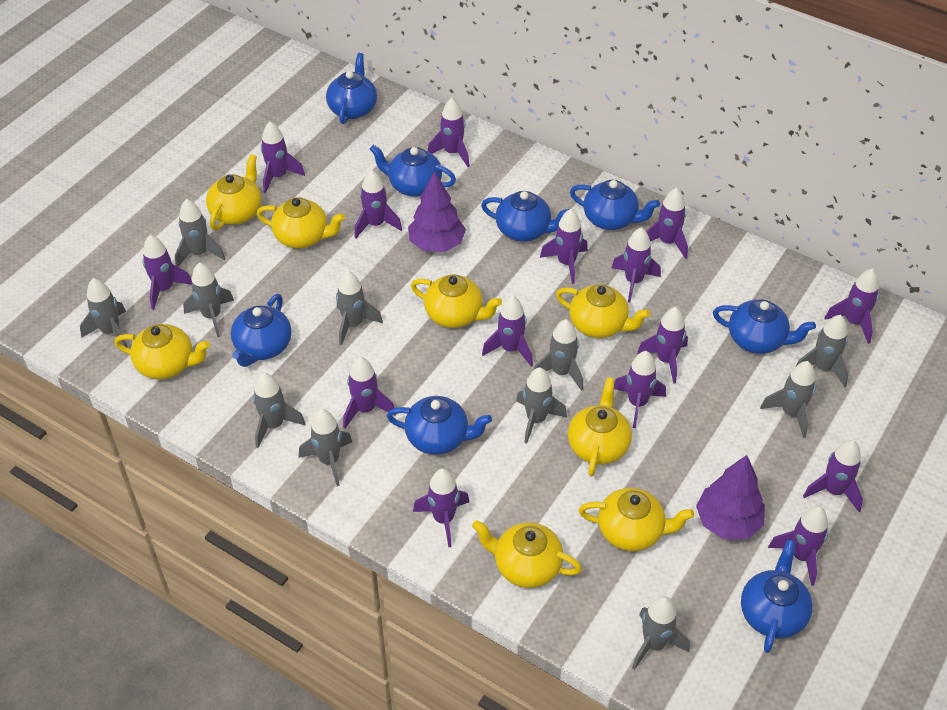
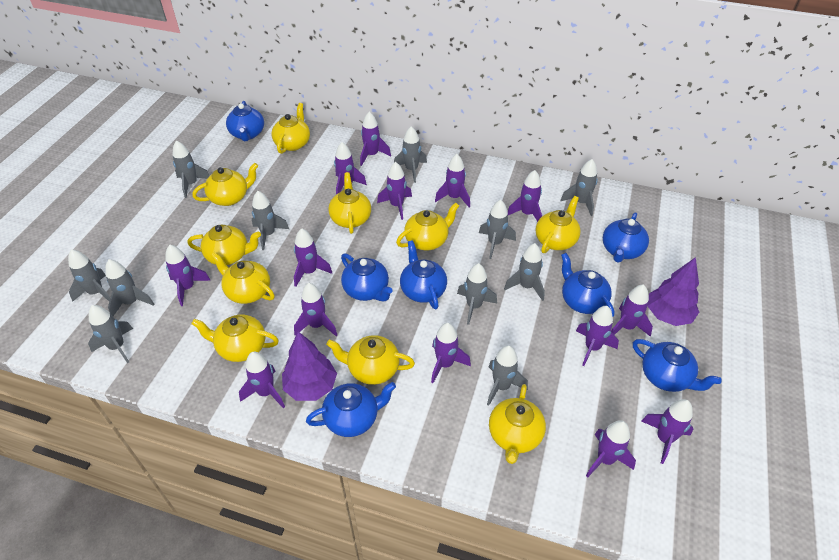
blue teapot: [231,294,291,367] [326,53,377,124] [369,145,456,196] [387,396,492,455] [481,191,569,242] [570,180,660,230] [713,300,816,354] [741,540,813,653] = 8 -> [226,101,264,141] [306,382,396,437] [341,253,393,301] [400,240,447,309] [561,253,614,317] [603,212,649,263] [633,339,722,392] = 7
purple rocket: [142,235,192,310] [261,122,305,193] [343,357,396,429] [354,170,402,239] [413,469,469,548] [428,98,470,167] [482,296,533,366] [540,209,588,284] [612,227,661,302] [614,351,666,428] [637,307,688,384] [646,188,688,259] [768,506,829,586] [803,440,863,512] [824,269,879,344] = 15 -> [165,245,211,306] [239,352,285,408] [294,228,332,287] [294,283,337,336] [334,142,367,195] [360,112,391,166] [377,162,412,220] [431,323,471,383] [435,154,470,208] [508,170,542,222] [576,306,619,366] [586,420,636,478] [611,284,653,337] [641,399,694,464] = 14
yellow teapot: [115,324,210,380] [206,154,262,230] [257,197,345,248] [411,275,502,328] [472,520,582,588] [556,284,651,338] [568,377,632,476] [579,488,694,551] = 8 -> [187,225,261,265] [191,315,279,362] [192,163,258,206] [211,252,275,304] [271,103,310,154] [326,335,415,385] [328,172,371,234] [396,202,459,250] [489,384,546,464] [536,196,581,253] = 10

